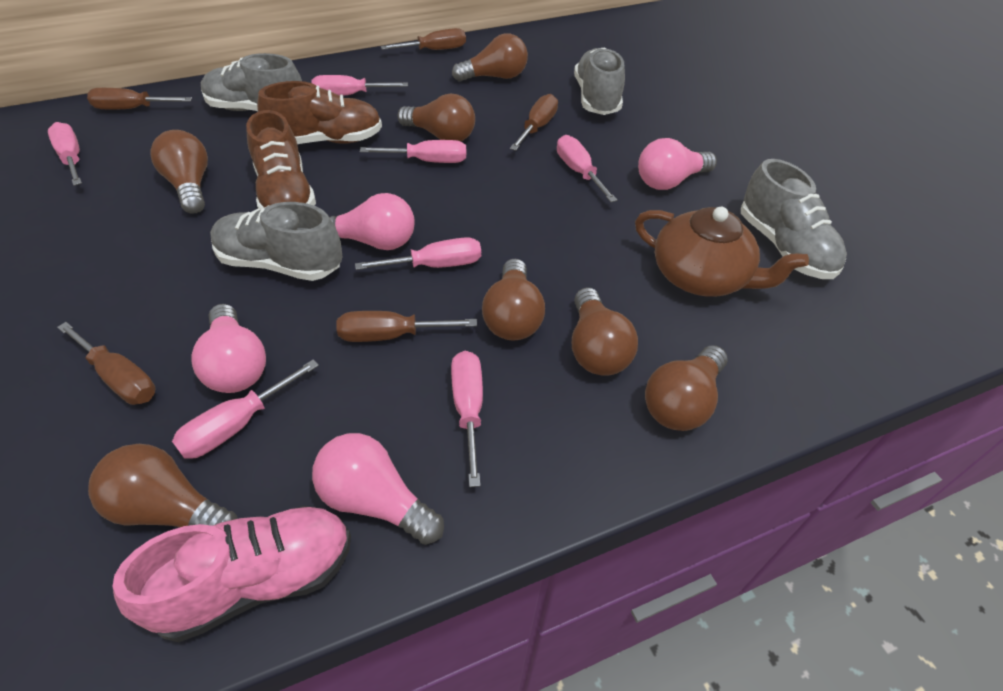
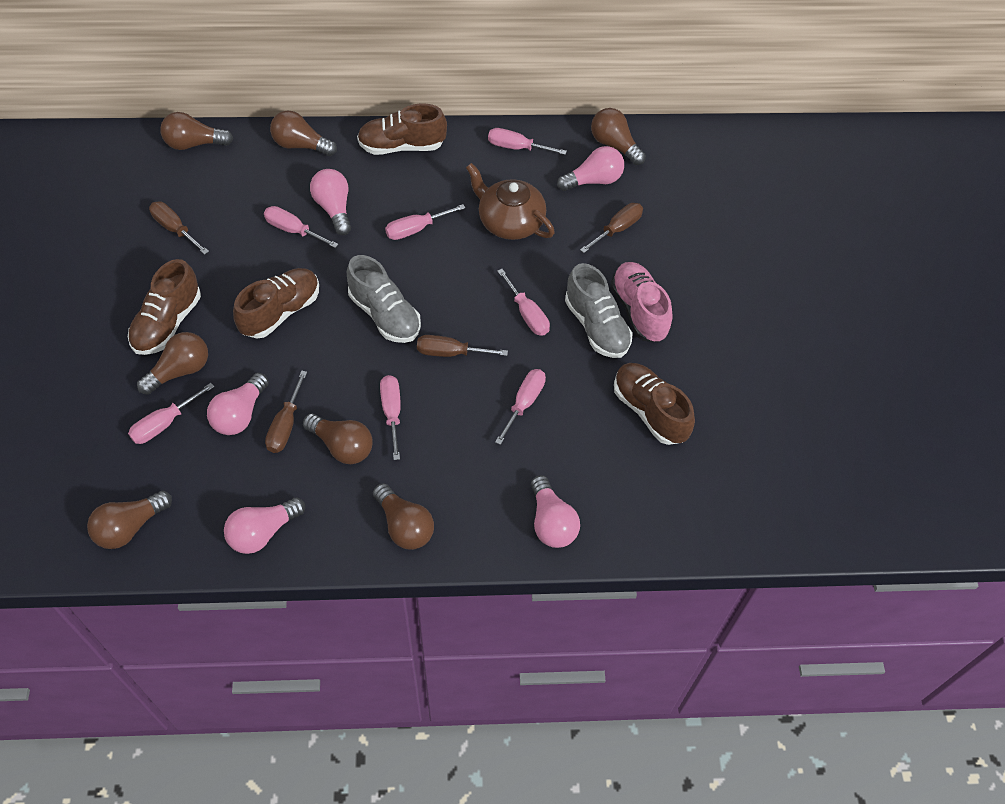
brown screwdriver: [57,322,155,405] [87,88,192,109] [336,311,477,342] [381,28,466,50] [510,94,558,150] = 5 -> [149,201,209,255] [265,371,307,453] [417,335,508,357] [580,203,643,253] = 4
brown shoe: [246,110,316,209] [257,81,382,144] = 2 -> [128,259,201,355] [233,268,319,339] [357,103,447,155] [614,363,695,445] = 4
grey shoe: [201,53,302,111] [210,202,343,281] [574,48,625,115] [741,159,847,279] = 4 -> [347,255,421,343] [565,263,633,358] = 2
pink light bulb: [191,304,266,393] [312,433,444,545] [329,193,415,250] [638,138,717,190] = 4 -> [207,373,269,435] [224,498,305,554] [310,169,351,235] [531,475,580,548] [557,146,624,191] = 5

